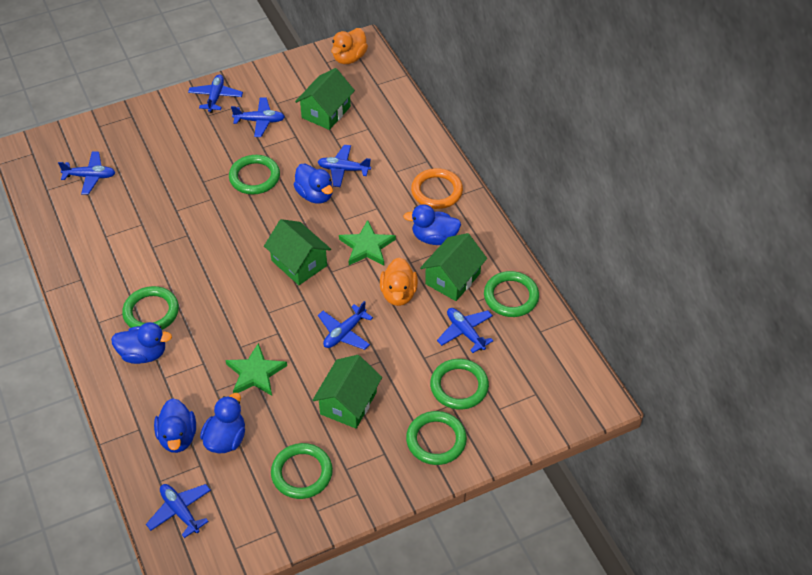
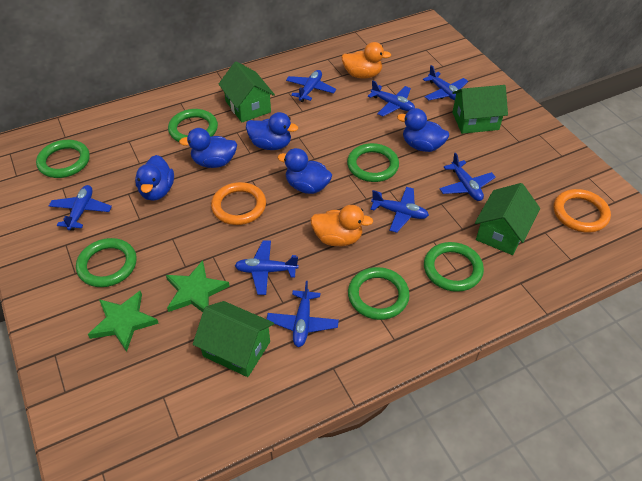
blue plane: [58,152,116,194] [146,484,211,538] [188,74,243,113] [231,97,285,137] [318,145,371,187] [318,301,373,350] [437,308,493,353] = 7 -> [49,185,112,231] [235,240,299,295] [267,281,339,347] [286,70,336,102] [368,80,415,116] [370,187,429,233] [423,65,468,101] [439,153,496,201] = 8
orange ring: [411,168,463,209] = 1 -> [211,182,266,225] [554,189,611,233] = 2

